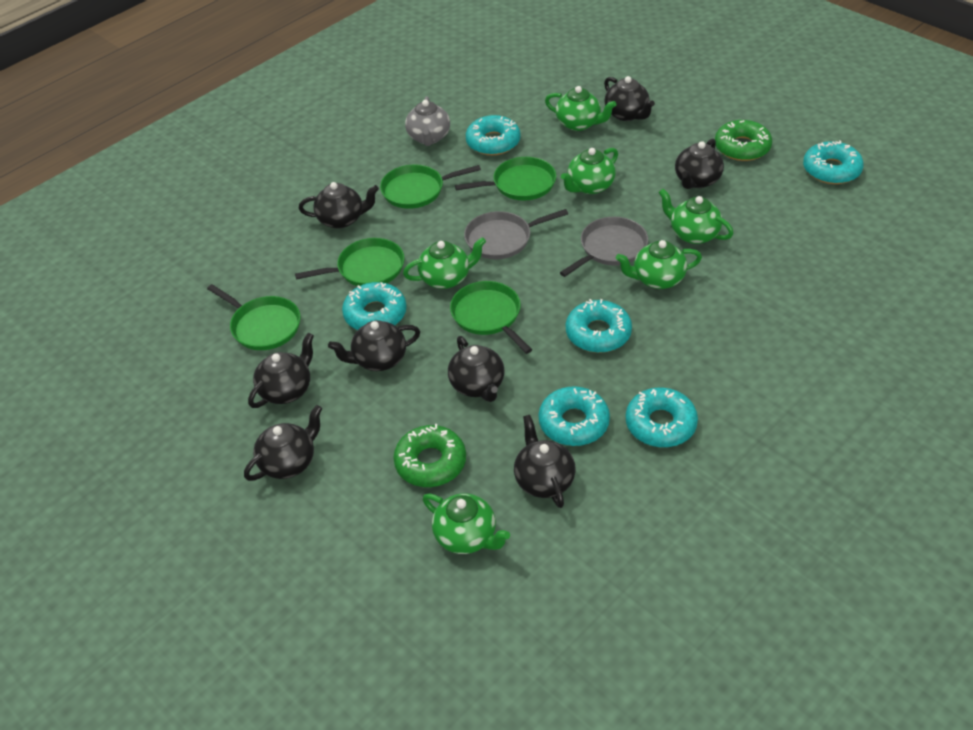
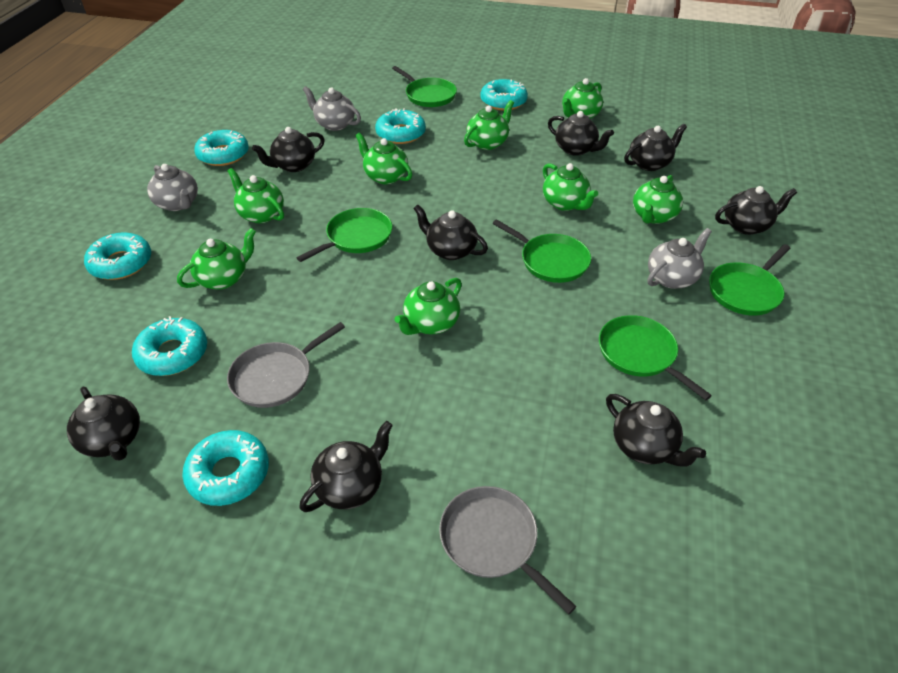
green donut: [393,424,466,487] [715,120,772,161] = 2 -> none = 0
green teapot: [403,237,486,289] [423,493,510,554] [545,86,616,131] [561,148,618,194] [616,240,702,289] [658,189,734,244] = 6 -> [177,228,256,290] [227,168,284,223] [355,133,412,185] [394,278,462,335] [464,100,514,150] [543,163,598,211] [562,78,603,119] [633,175,683,224] = 8
grey teapot: [405,96,450,146] = 1 -> [147,164,198,211] [303,86,361,131] [647,228,712,289] = 3

